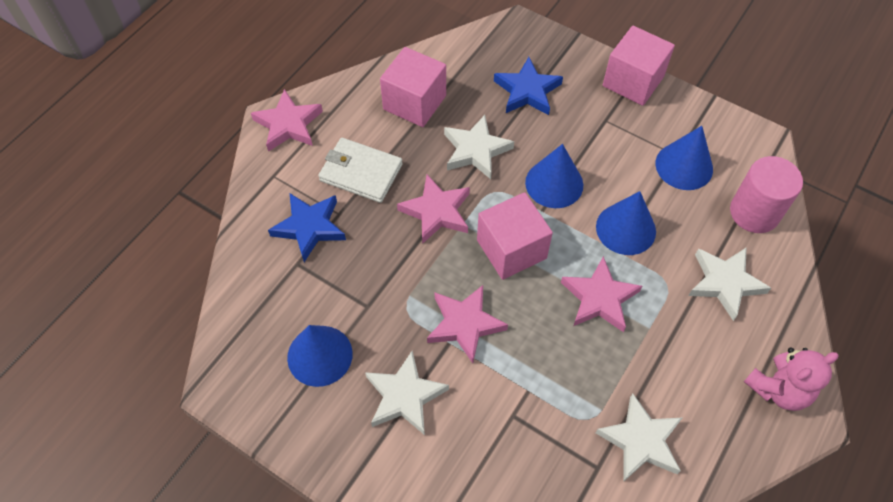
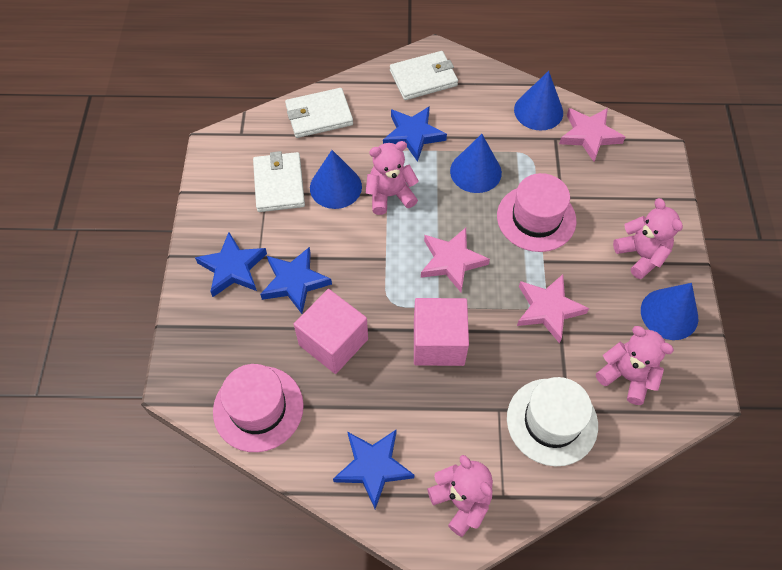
blue star: [268,193,346,262] [494,57,563,115] = 2 -> [195,232,267,297] [260,247,332,314] [333,430,415,509] [383,106,447,162] = 4
pink cube: [380,47,446,127] [477,192,553,280] [603,26,675,106] = 3 -> [294,289,368,374] [414,298,469,366] = 2
pink cylinder: [730,156,803,233] = 1 -> none = 0
pink hat: none = 0 -> [213,364,304,452] [497,173,576,252] = 2
pink star: [251,89,323,152] [397,174,470,244] [427,285,508,363] [561,256,642,332] = 4 -> [421,228,490,292] [517,274,589,344] [559,108,625,162] = 3
pink teddy bear: [744,347,839,411] = 1 -> [366,141,419,215] [427,455,493,537] [596,326,674,405] [613,198,683,279] = 4
white hat: none = 0 -> [507,377,598,467] = 1
white star: [365,351,449,435] [444,115,514,179] [596,393,682,481] [688,247,771,321] = 4 -> none = 0
white wallet: [318,138,403,203] = 1 -> [253,151,305,212] [285,88,353,138] [390,51,458,100] = 3

